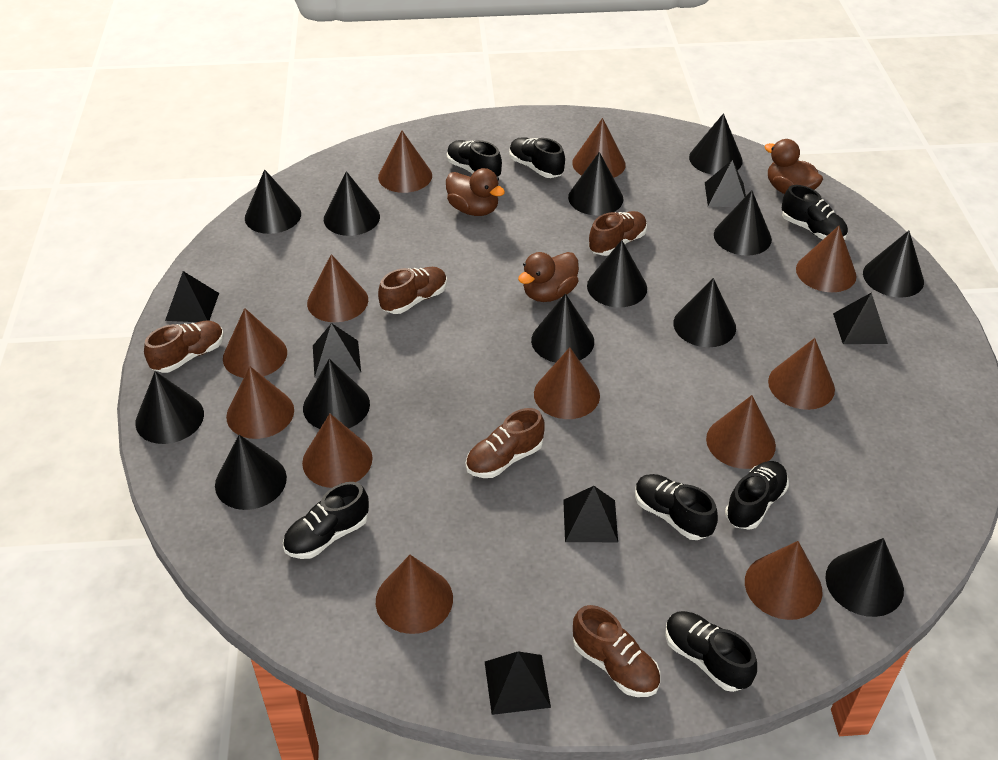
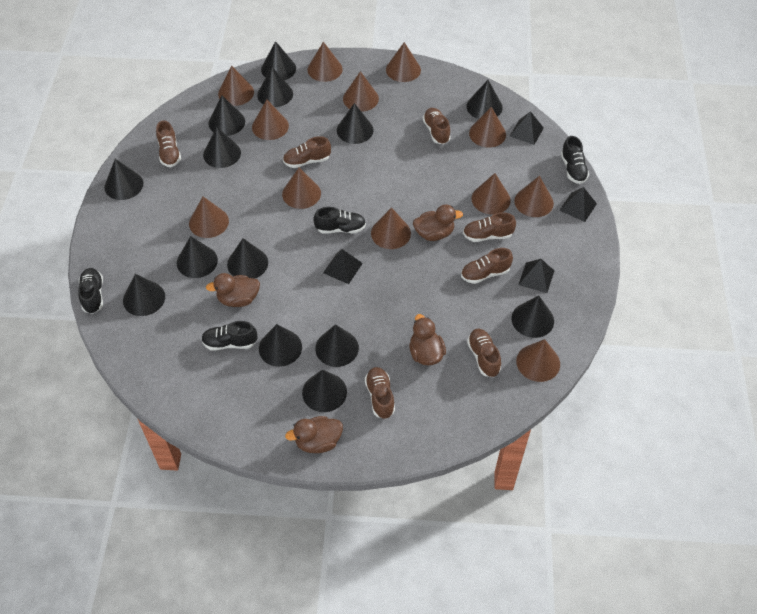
black cone: [135,371,204,444] [215,435,287,510] [245,169,301,234] [303,359,370,429] [324,171,380,236] [531,293,594,362] [568,152,623,215] [587,240,647,307] [674,278,736,347] [689,113,743,175] [714,190,772,256] [825,538,904,617] [863,231,924,297] = 13 -> [104,159,143,200] [123,274,165,316] [177,236,218,278] [203,127,241,168] [209,96,245,136] [227,238,268,279] [257,67,293,107] [259,324,302,367] [261,41,296,80] [302,369,347,412] [315,324,359,367] [337,103,374,144] [466,80,503,119] [512,295,554,338] = 14
black pyramid: [165,271,219,322] [313,323,361,378] [485,651,551,715] [563,486,618,542] [705,160,746,207] [833,292,888,344] = 6 -> [323,249,363,284] [510,111,544,145] [518,259,554,293] [559,187,597,222] = 4
black shoe: [283,482,369,559] [447,140,502,177] [509,137,565,178] [635,474,718,540] [665,611,757,692] [725,461,789,530] [782,185,848,240] = 7 -> [78,268,103,314] [201,321,257,351] [313,207,366,234] [561,136,589,184] = 4
brown duck: [446,168,505,216] [518,252,579,302] [764,139,823,194] = 3 -> [206,273,260,307] [285,416,343,453] [409,314,446,366] [413,205,463,241] = 4
brown shoe: [144,321,224,373] [378,267,447,314] [466,408,544,478] [573,605,660,697] [589,211,647,256] = 5 -> [156,120,181,167] [283,136,331,168] [365,367,395,419] [423,108,451,144] [461,248,513,284] [463,213,516,242] [467,329,501,377] = 7

